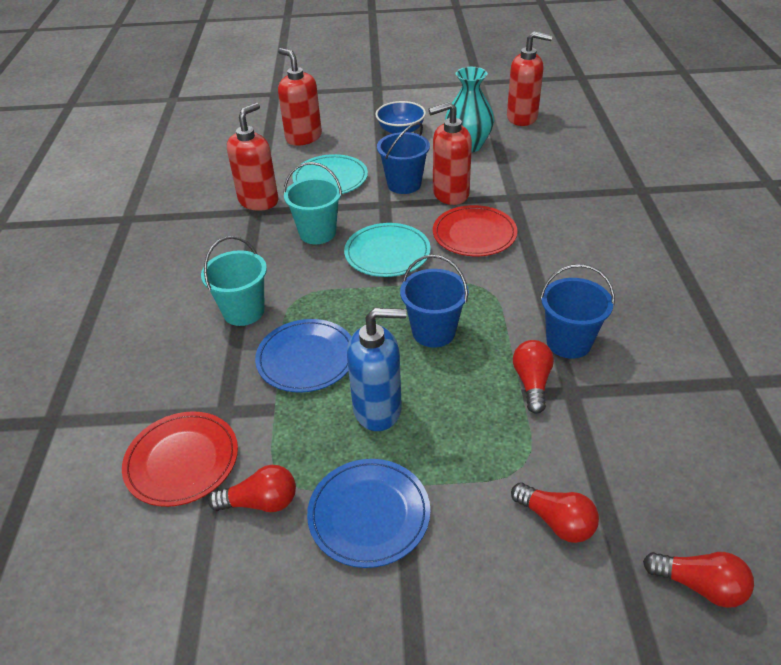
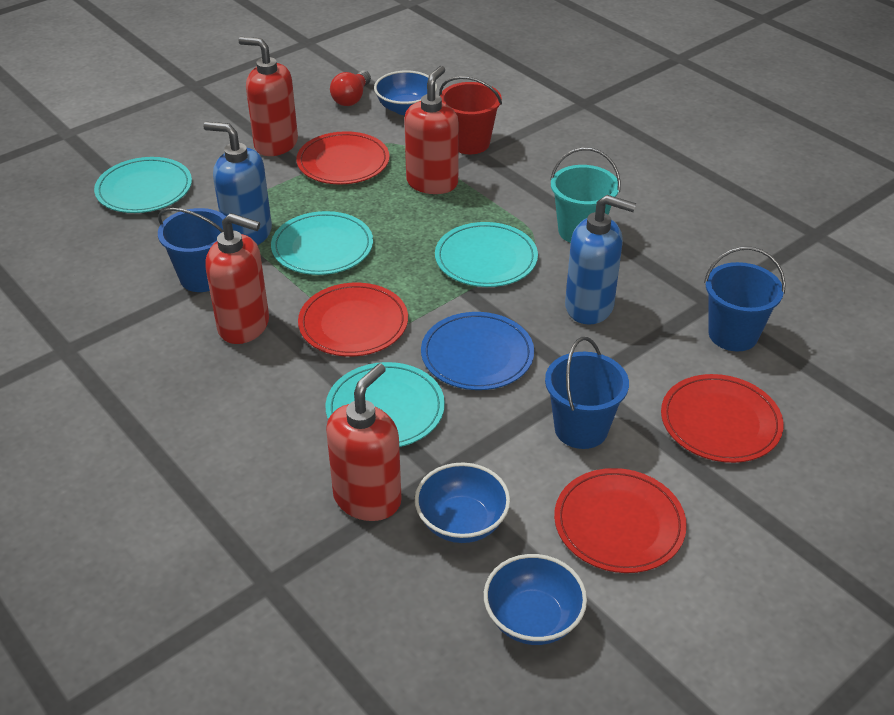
blue bowl: [375,101,426,134] = 1 -> [374,70,437,115] [415,463,510,543] [484,554,587,645] = 3
blue plate: [255,319,351,393] [307,459,430,568] = 2 -> [421,312,534,390] = 1
blue soap dispenser: [347,308,407,431] = 1 -> [203,122,272,245] [565,195,636,325] = 2
red bucket: none = 0 -> [439,76,502,154] = 1
red light bulb: [208,465,296,512] [511,483,599,543] [513,340,554,414] [643,552,754,608] = 4 -> [330,71,371,106] = 1
red plate: [122,411,238,507] [433,205,518,256] = 2 -> [296,131,390,185] [298,283,408,357] [554,468,687,573] [661,374,784,463] = 4
turquoise bucket: [201,236,267,326] [283,162,342,244] = 2 -> [550,147,621,243] = 1
turquoise plate: [292,154,368,194] [344,223,431,277] = 2 -> [94,157,192,213] [271,211,373,275] [325,362,445,447] [435,222,538,287] = 4
turquoise vase: [445,67,494,153] = 1 -> none = 0

